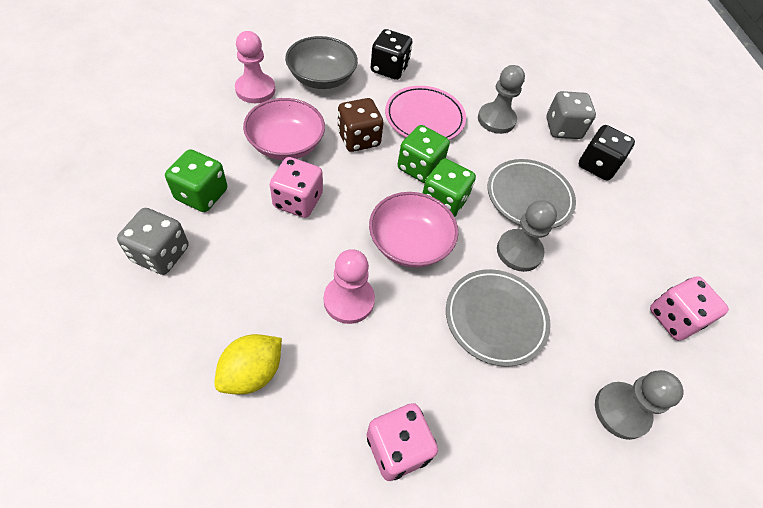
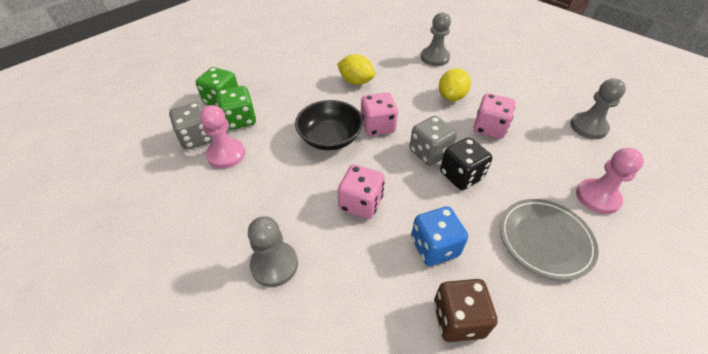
black bowl: none = 0 -> [295,100,363,150] = 1
black dice: [371,29,412,80] [579,125,635,181] = 2 -> [440,137,492,190] = 1
blue dice: none = 0 -> [411,206,468,266] = 1
green dice: [165,149,227,212] [398,125,450,183] [423,158,476,217] = 3 -> [196,67,238,107] [216,86,256,130] = 2
grey bowl: [285,36,358,89] = 1 -> none = 0
grey plate: [446,269,551,367] [487,159,576,228] = 2 -> [500,199,599,280] = 1
pink bowl: [243,98,325,160] [369,192,458,268] = 2 -> none = 0
pink plate: [385,86,466,140] = 1 -> none = 0
yellow lemon: [214,334,282,395] = 1 -> [337,54,375,85] [439,68,471,101] = 2

